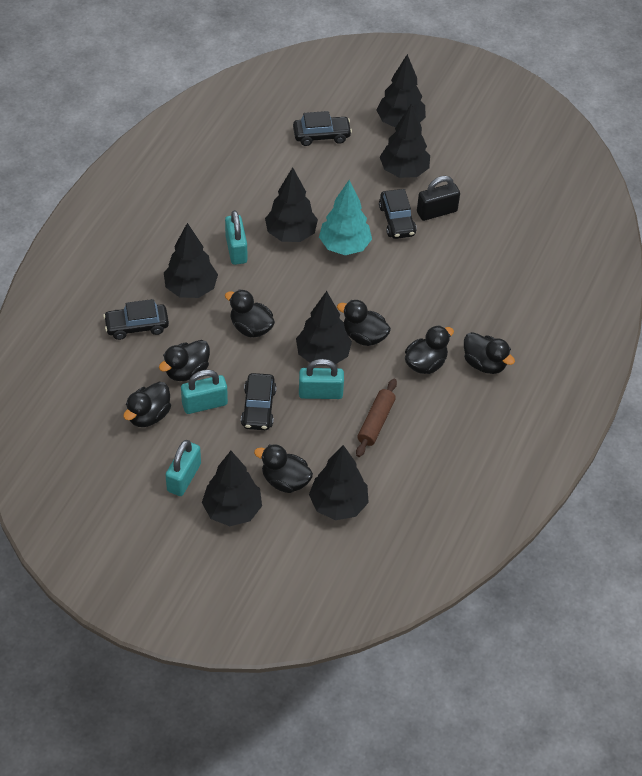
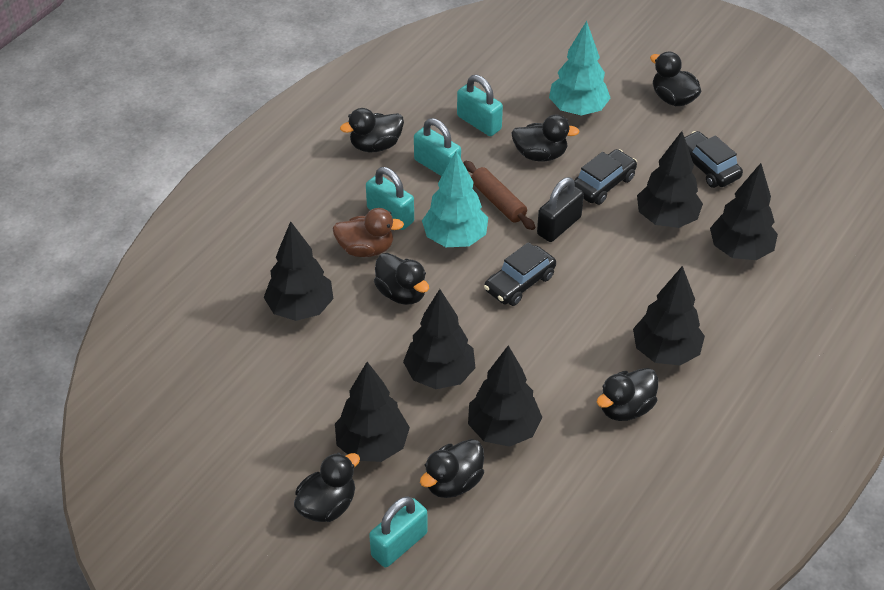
black car: [103,299,169,340] [241,373,277,430] [293,111,352,146] [379,189,417,239] = 4 -> [484,242,556,306] [574,149,637,205] [685,131,743,188] = 3
brown duck: none = 0 -> [332,208,404,257] = 1
turquoise tree: [319,180,372,255] = 1 -> [422,151,488,247] [549,21,610,115] = 2

